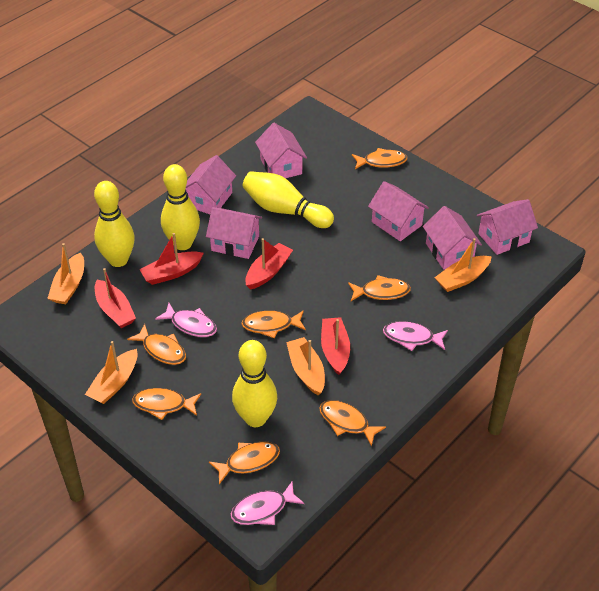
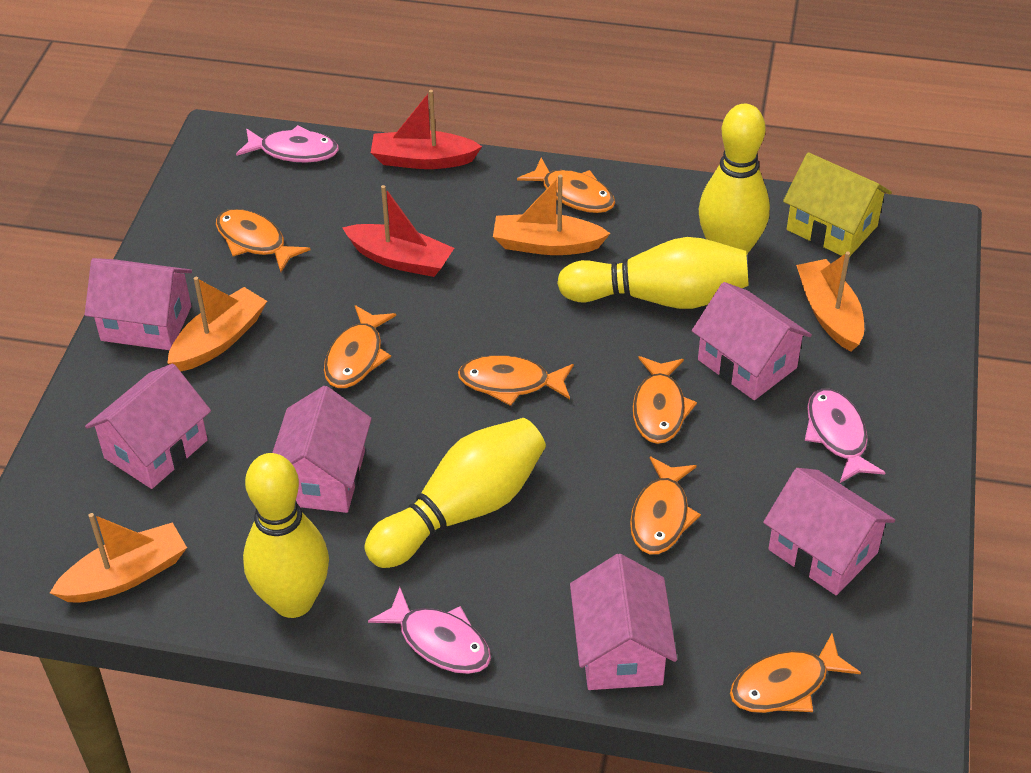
red boat: [95,268,136,328] [139,233,204,285] [245,238,293,290] [321,317,350,375] = 4 -> [342,185,454,277] [371,90,482,169] = 2
yellow house: none = 0 -> [783,152,892,256] = 1

